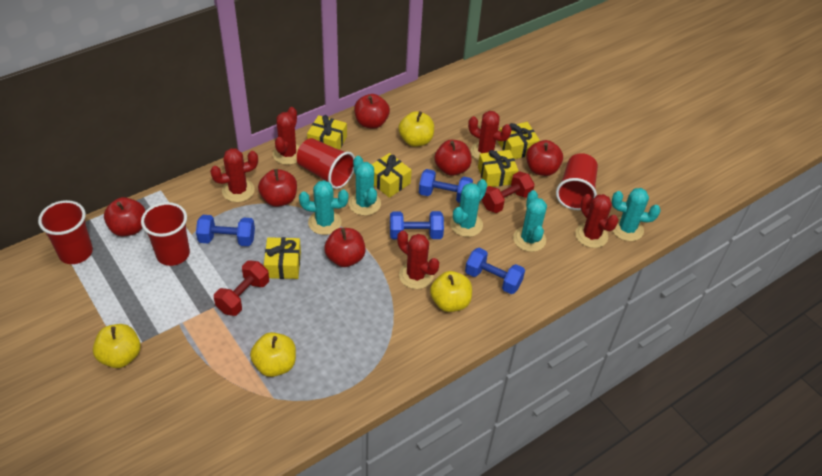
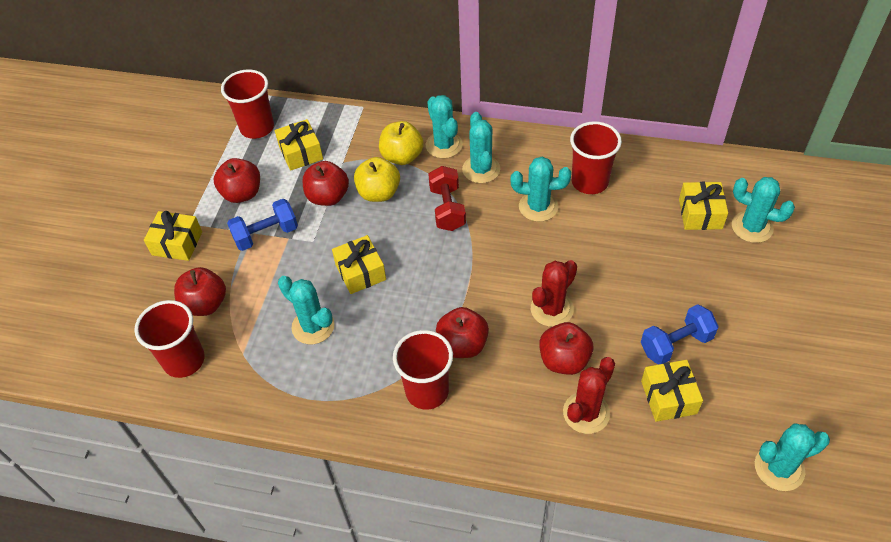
blue dumbbell: [196,215,255,246] [390,211,444,239] [419,169,473,203] [465,248,525,294] = 4 -> [227,199,298,251] [641,304,719,364] = 2
red apple: [104,197,146,236] [258,169,297,207] [324,228,366,267] [354,94,390,129] [434,140,472,176] [526,140,563,176] = 6 -> [174,267,226,316] [214,158,260,203] [303,161,349,206] [436,307,489,358] [539,322,593,375] = 5
red cactus: [210,148,258,202] [273,107,300,165] [397,230,439,289] [468,111,511,161] [575,194,618,248] = 5 -> [531,260,577,327] [563,357,615,434] = 2
red dumbbell: [214,261,269,316] [482,171,535,213] = 2 -> [428,166,466,231] = 1
turquoise cactus: [299,180,349,235] [349,156,381,216] [450,179,487,237] [513,190,547,252] [612,188,661,241] = 5 -> [278,276,335,344] [426,95,463,159] [462,112,500,183] [511,157,571,222] [732,177,795,243] [755,423,830,491] = 6
yellow apple: [93,324,141,368] [250,332,296,377] [398,111,434,147] [430,271,472,312] = 4 -> [354,157,400,202] [379,121,424,165] = 2

